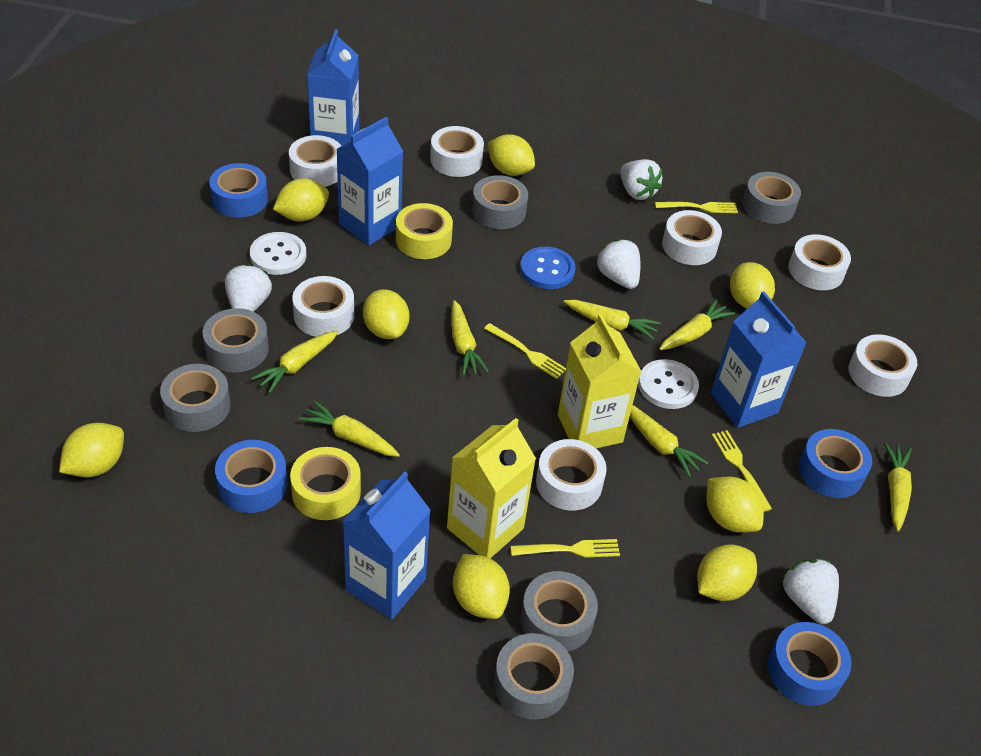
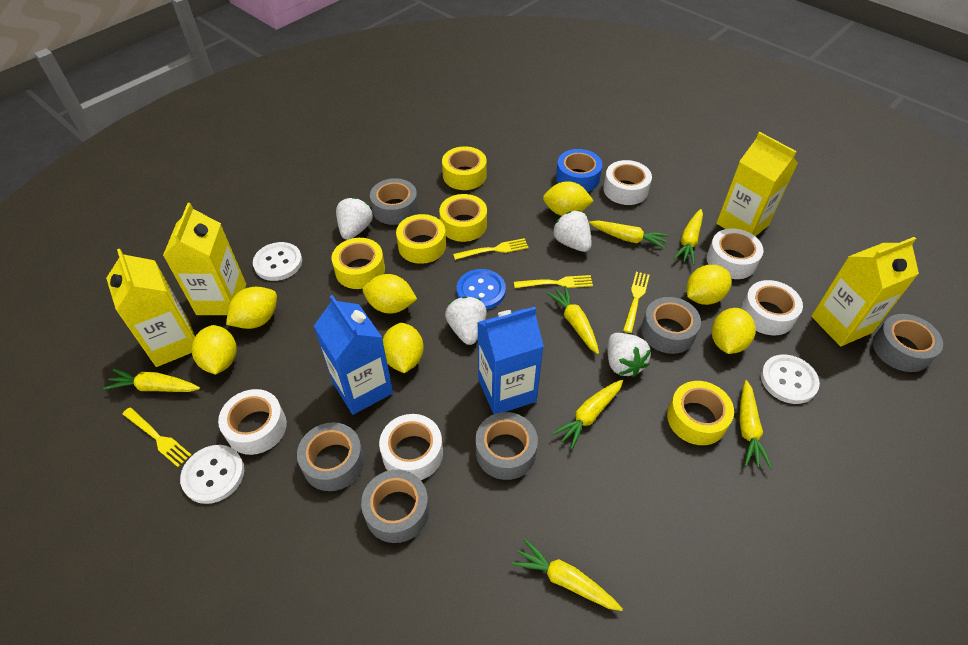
blue carton: [307,29,359,146] [337,117,403,245] [343,472,430,619] [711,291,807,428] = 4 -> [314,295,393,415] [477,307,544,414] = 2
blue tape: [209,163,268,218] [215,440,288,513] [768,622,852,706] [799,429,872,498] = 4 -> [556,149,602,192] = 1
white button: [250,232,306,275] [638,359,699,409] = 2 -> [180,445,244,504] [253,242,302,281] [761,355,820,404] = 3
white tape: [289,135,341,187] [292,276,354,337] [430,126,484,177] [536,439,607,511] [662,210,722,265] [788,234,851,290] [848,334,917,397] = 7 -> [218,389,287,455] [379,414,443,480] [603,160,652,205] [706,229,763,279] [741,280,803,335] = 5
yellow carton: [447,418,536,558] [558,314,641,448] = 2 -> [106,249,195,367] [163,203,246,315] [716,132,798,237] [811,237,919,347] = 4
yellow lemon: [59,423,124,477] [273,178,329,221] [363,289,409,339] [453,554,510,619] [488,134,535,176] [698,544,757,601] [707,477,764,533] [730,262,775,308] = 8 -> [191,325,237,375] [226,287,277,329] [363,274,417,314] [383,323,424,373] [543,181,594,216] [687,265,731,305] [712,308,756,354] = 7
yellow tape: [290,447,361,520] [396,203,453,259] = 2 -> [332,238,385,289] [396,214,446,264] [439,194,487,242] [442,146,486,190] [667,381,734,445] = 5

